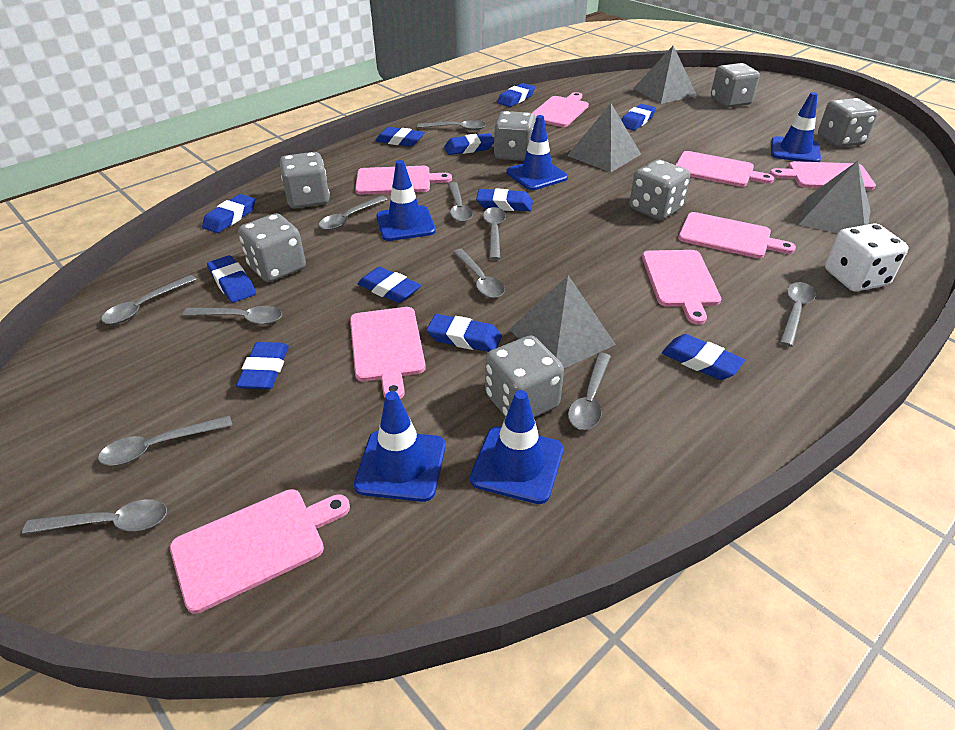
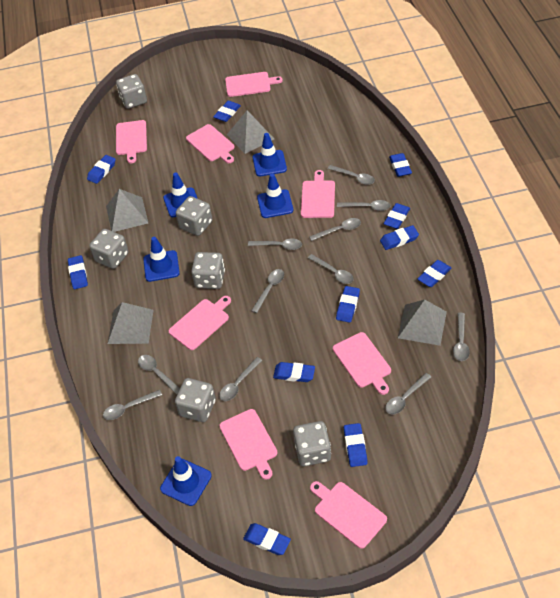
grey dice: [238,213,306,282] [280,152,330,208] [485,336,564,418] [494,111,536,161] [629,159,690,220] [711,63,760,107] [818,98,878,147] = 7 -> [89,229,129,269] [116,74,147,109] [175,378,216,422] [176,196,212,236] [191,252,225,289] [293,421,331,466] = 6
white dice: [825,223,908,292] = 1 -> none = 0

